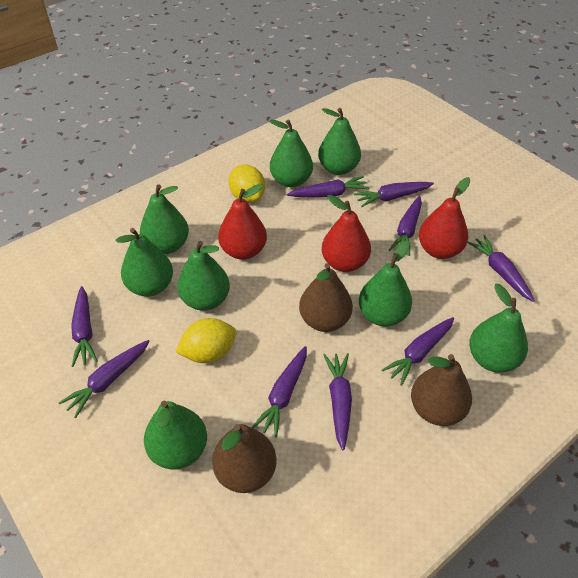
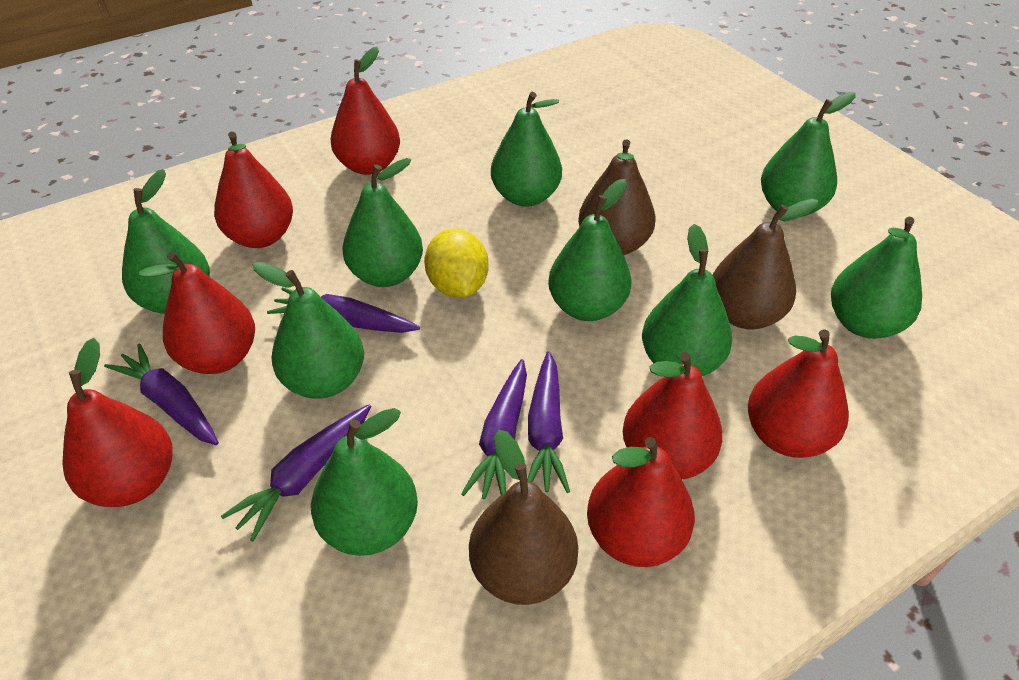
green pear: [116,228,173,297] [140,184,189,254] [144,401,207,469] [177,241,230,311] [270,119,313,187] [318,108,361,175] [359,241,412,327] [469,284,528,373] = 8 -> [122,169,210,314] [253,262,364,399] [311,408,418,556] [342,158,423,287] [491,92,562,207] [548,179,632,321] [642,224,732,376] [761,92,855,217] [831,217,922,339] = 9
purple carrot: [59,340,149,418] [71,286,98,367] [251,346,307,438] [287,176,369,197] [324,353,352,450] [354,182,434,207] [382,317,454,386] [389,196,422,256] [467,235,535,302] = 9 -> [104,343,219,445] [221,405,371,541] [267,287,420,333] [461,359,527,499] [527,351,570,493] = 5
red pear: [218,184,267,260] [322,195,371,272] [419,177,470,259] = 3 -> [62,338,173,507] [139,251,255,374] [214,132,293,248] [331,47,400,175] [587,437,695,567] [623,352,723,479] [748,330,849,458] = 7
yellow lemon: [176,318,236,363] [228,165,265,203] = 2 -> [424,228,489,298] = 1

